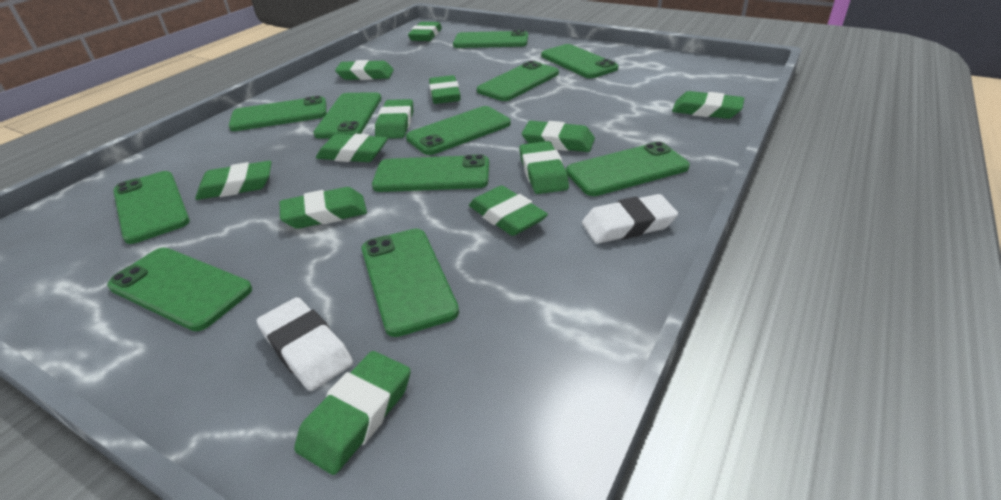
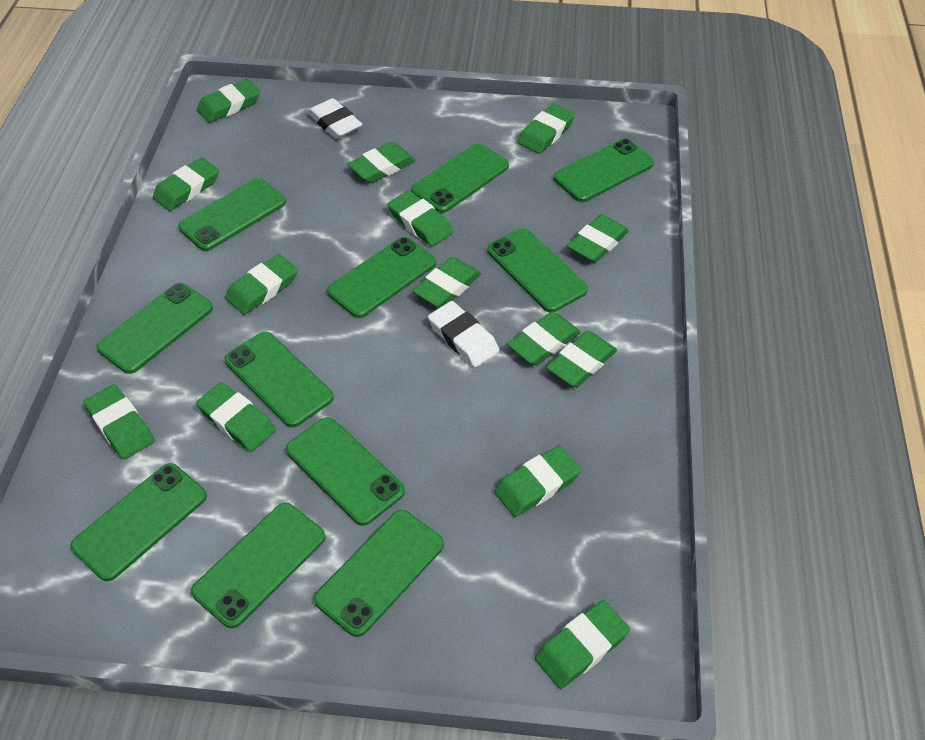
green eraser: [195,161,272,200] [280,187,367,229] [294,351,411,475] [316,134,388,162] [335,60,394,80] [375,99,413,139] [408,22,442,41] [429,75,460,104] [469,186,548,236] [519,141,569,194] [522,121,595,152] [672,91,745,119] = 12 -> [84,385,155,459] [153,157,219,211] [196,382,276,452] [197,79,260,123] [225,254,298,315] [348,142,416,183] [388,190,453,247] [413,257,481,308] [494,445,581,517] [507,311,581,365] [518,103,575,154] [535,600,630,689] [546,331,617,387] [567,214,629,263] = 14

